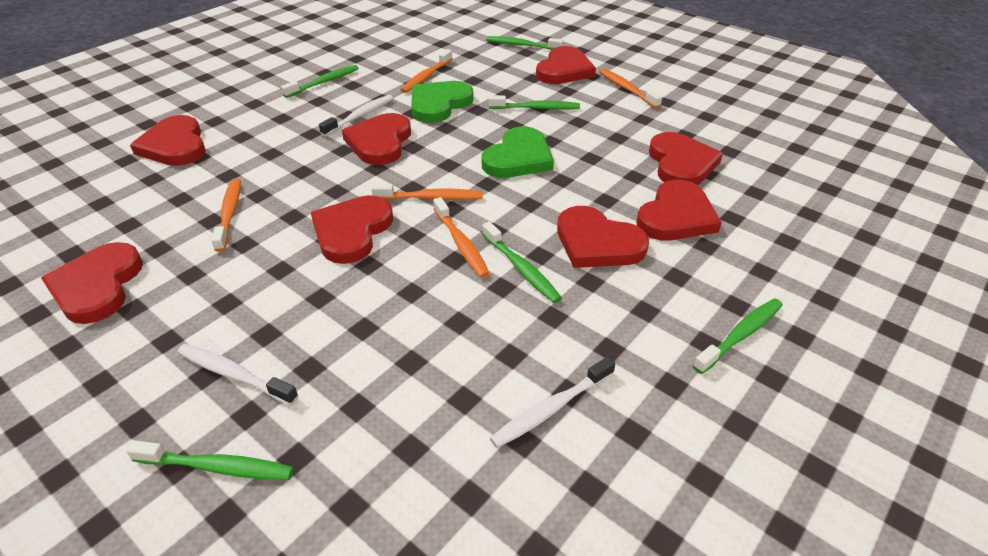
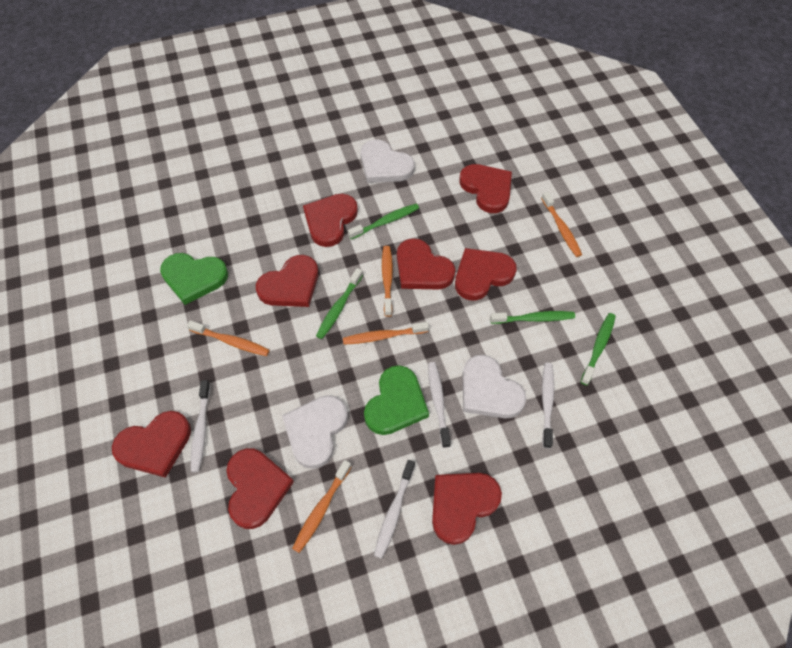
green toothbrush: [126,440,293,480] [281,65,359,98] [482,222,562,303] [486,36,564,50] [488,95,580,110] [693,298,783,374] = 6 -> [316,268,363,339] [348,204,419,240] [490,311,575,324] [581,313,616,385] = 4
white heart: none = 0 -> [282,395,348,469] [361,140,415,183] [463,355,526,418] = 3
white toothbrush: [178,344,298,405] [319,95,394,136] [490,357,615,448] = 3 -> [191,380,211,472] [374,460,415,559] [428,362,451,448] [542,363,554,449] = 4

